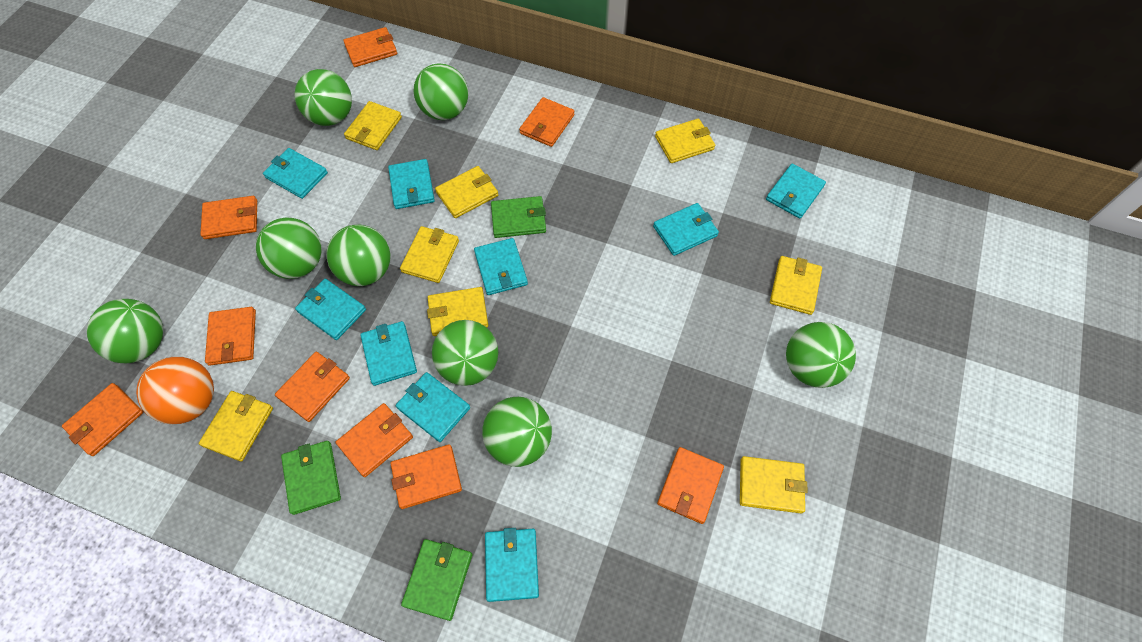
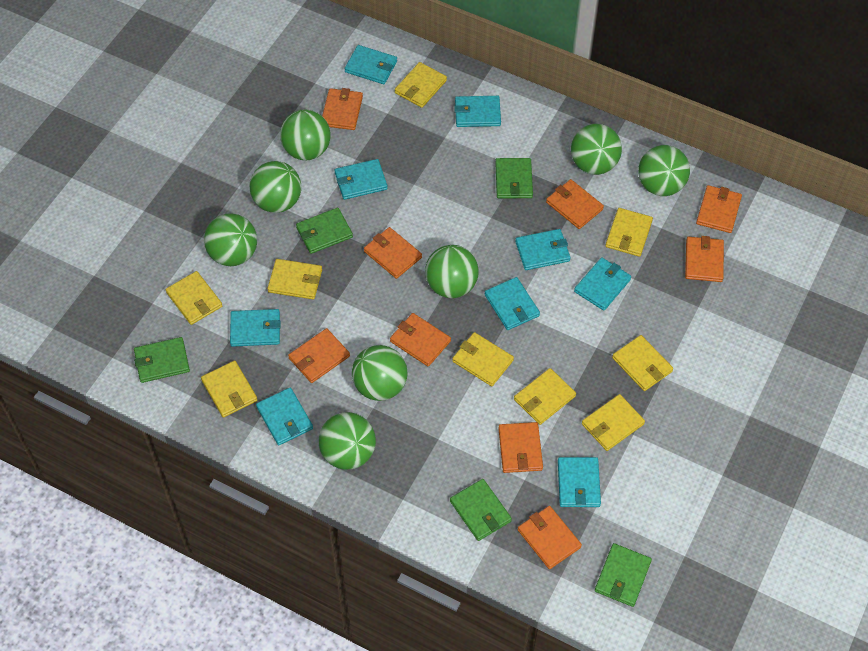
green wallet: [281,441,341,515] [401,539,472,621] [491,196,546,238] = 3 -> [134,337,190,383] [296,208,353,254] [450,479,512,541] [495,158,533,198] [595,543,652,607] = 5
orange ball: [136,357,214,424] = 1 -> none = 0
yellow wallet: [199,391,273,461] [344,101,402,150] [400,226,459,283] [427,287,488,336] [435,166,498,218] [655,118,715,163] [740,456,807,514] [770,256,822,315] = 8 -> [165,271,222,325] [201,361,257,418] [267,259,322,299] [395,62,447,108] [452,332,514,386] [514,368,576,425] [582,394,645,451] [605,208,653,257] [612,335,673,391] = 9

